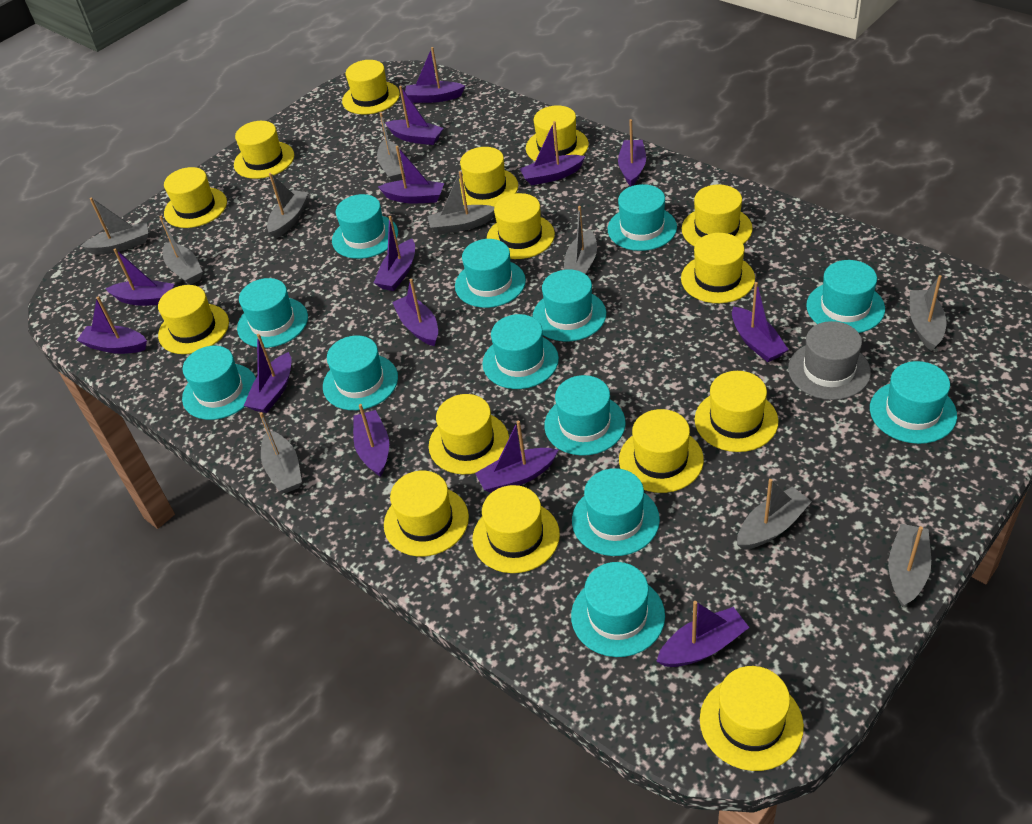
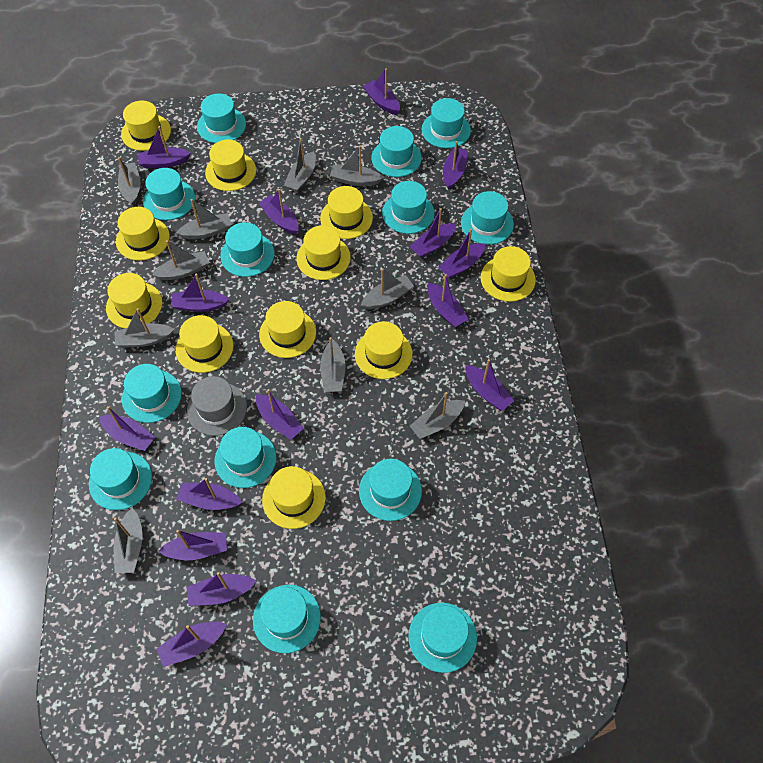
purple boat: [77,296,147,354] [105,248,174,306] [244,334,291,413] [353,404,389,477] [374,216,415,291] [378,146,444,203] [385,86,444,145] [392,279,438,346] [405,47,465,103] [475,420,558,493] [520,121,585,186] [618,119,646,186] [656,601,749,667] [732,282,789,362] = 14 -> [99,406,155,451] [138,126,191,168] [156,622,227,667] [158,530,227,560] [171,274,230,312] [176,478,242,510] [186,572,256,606] [256,389,304,440] [259,189,299,234] [363,68,400,115] [410,208,456,258] [427,274,469,327] [438,229,485,278] [443,141,468,190] [465,359,514,411] = 15
yellow hat: [158,285,229,354] [164,167,227,228] [234,121,294,179] [342,60,400,115] [384,470,469,556] [429,394,509,474] [459,147,518,207] [473,485,560,573] [487,193,555,259] [526,105,589,161] [619,409,704,493] [681,233,755,303] [682,184,753,246] [695,371,778,452] [700,666,804,771] = 15 -> [106,273,163,328] [116,207,170,261] [121,101,171,151] [176,315,234,373] [205,140,256,191] [259,301,316,358] [262,466,326,529] [297,226,351,280] [320,186,373,239] [355,321,413,379] [481,246,536,302] = 11

